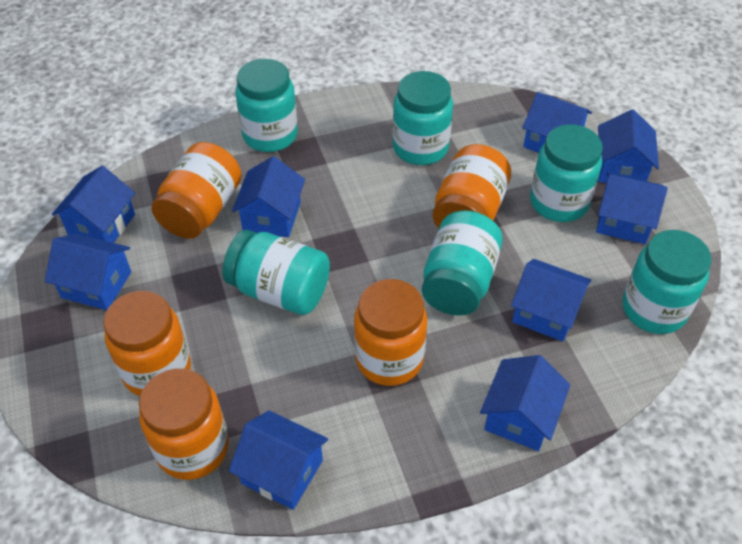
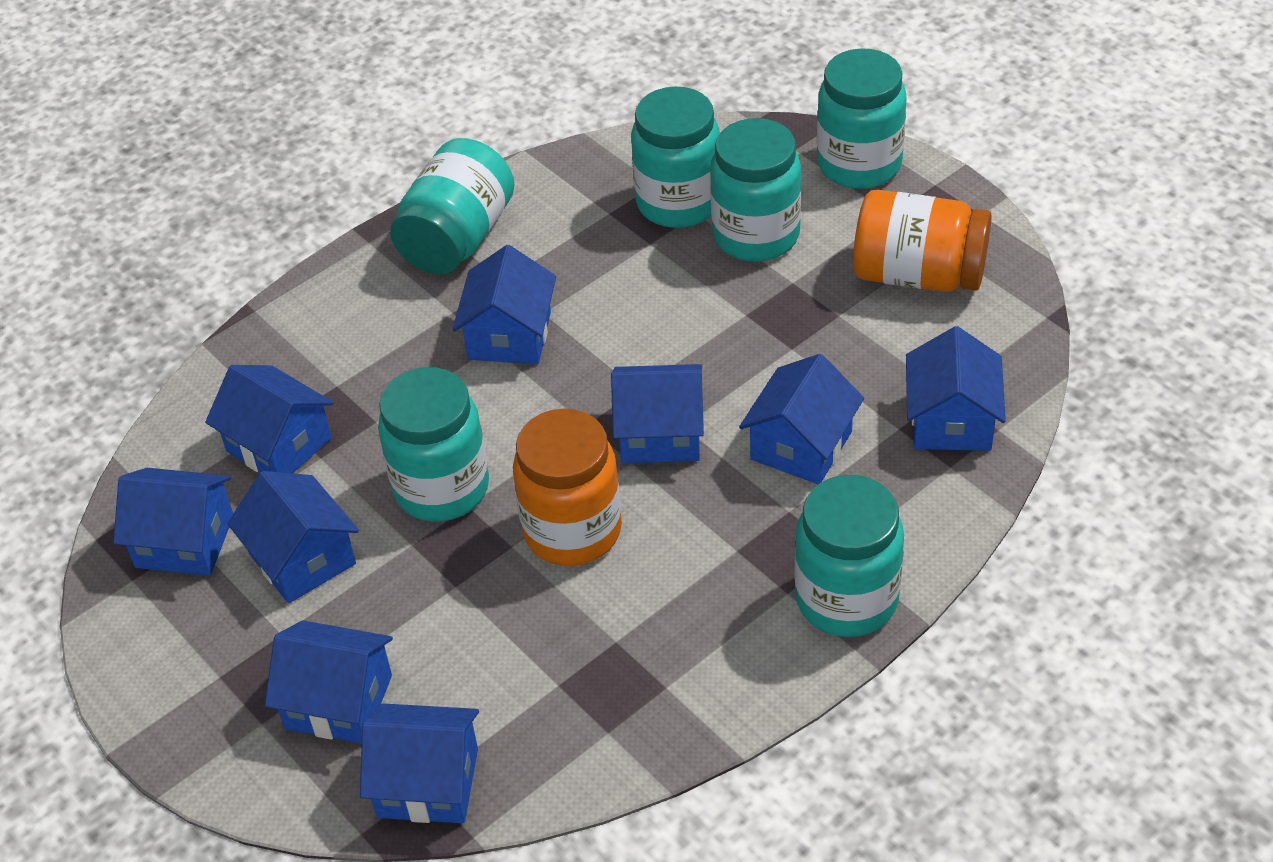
orange jar: [103,291,191,396] [139,369,229,480] [152,142,242,239] [354,279,427,386] [433,144,511,229] = 5 -> [513,409,622,566] [853,190,992,292] = 2

